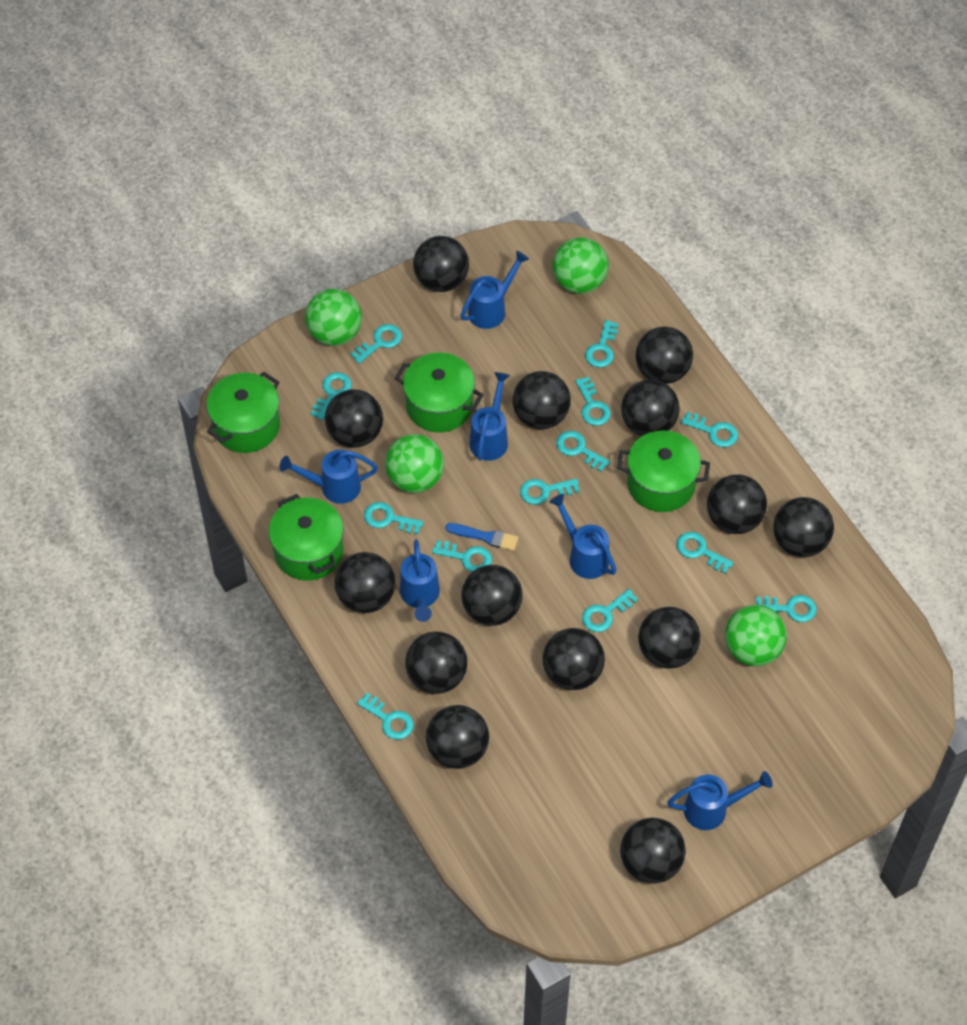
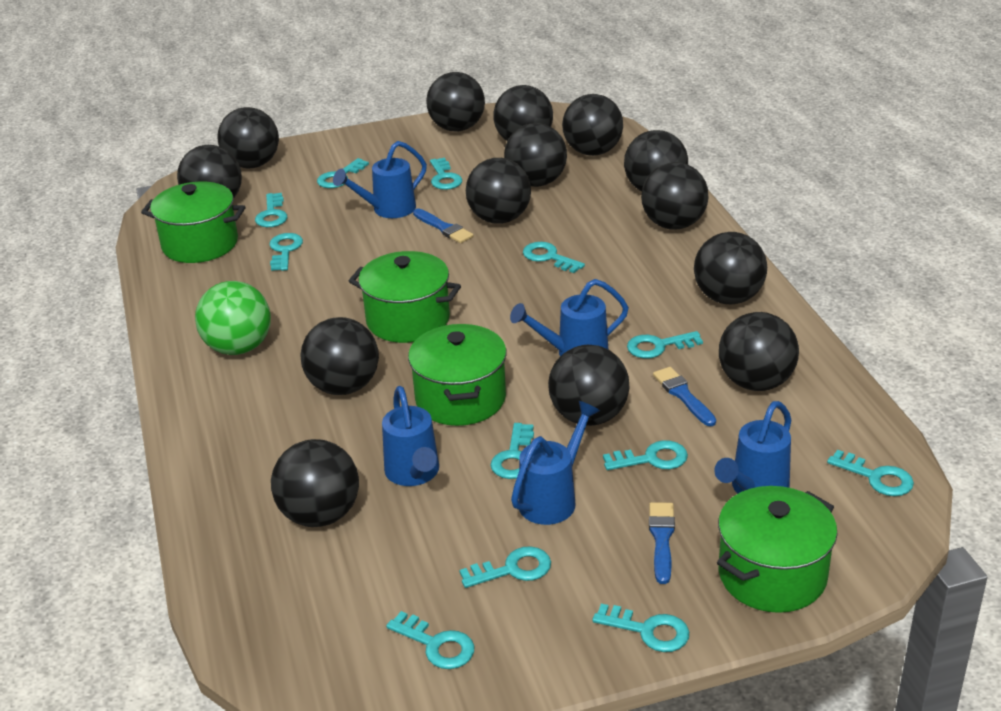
blue brush: [446,523,519,551] = 1 -> [413,208,474,243] [649,502,675,584] [653,367,716,426] = 3
blue watering can: [279,450,378,504] [400,539,440,622] [460,251,529,329] [469,372,510,461] [549,494,617,579] [667,771,773,830] = 6 -> [333,141,427,218] [382,386,439,486] [510,279,629,356] [511,401,600,525] [714,401,791,494] = 5
green ball: [305,289,362,346] [385,434,444,493] [553,237,609,294] [725,605,787,666] = 4 -> [195,281,271,355] = 1
turquoise key: [311,372,352,420] [350,324,402,364] [357,693,414,740] [364,502,424,534] [432,540,492,572] [520,479,580,505] [556,431,610,472] [575,377,611,426] [582,589,638,632] [585,320,619,368] [676,532,733,573] [681,412,738,447] [756,595,817,622] = 13 -> [255,193,287,227] [270,233,303,271] [317,158,369,188] [386,611,474,669] [430,158,462,190] [459,546,551,588] [490,423,534,479] [523,242,585,273] [592,604,689,652] [603,440,688,470] [627,331,703,359] [827,450,914,496] = 12

